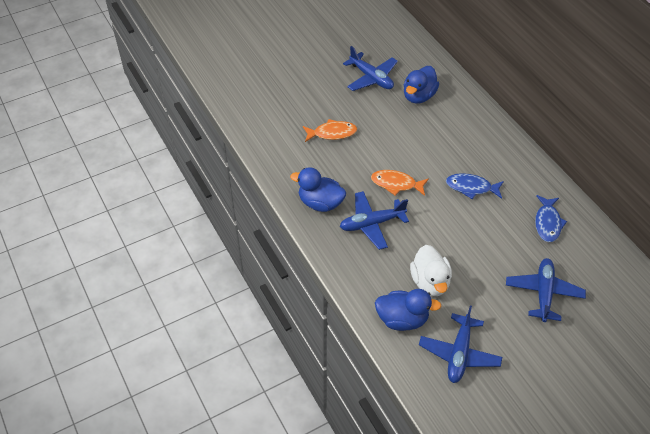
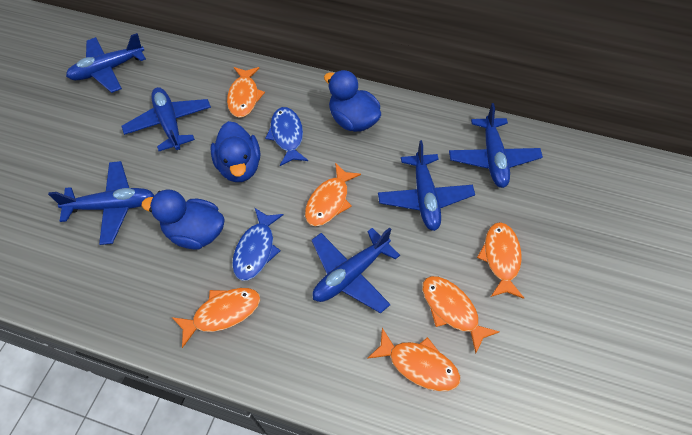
blue plane: [340,191,409,250] [343,46,398,91] [419,306,502,383] [506,258,586,322] = 4 -> [48,161,155,245] [66,33,146,93] [122,87,211,151] [312,227,400,313] [378,140,475,231] [449,103,543,188] = 6
orange fish: [303,119,357,142] [371,170,429,196] = 2 -> [172,288,260,348] [227,67,265,118] [305,163,361,226] [367,328,460,391] [422,276,500,354] [477,222,524,299] = 6
white duck: [410,245,452,296] = 1 -> none = 0

